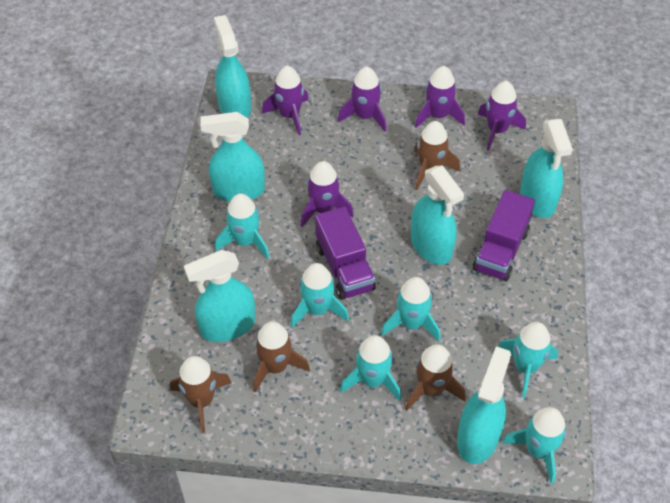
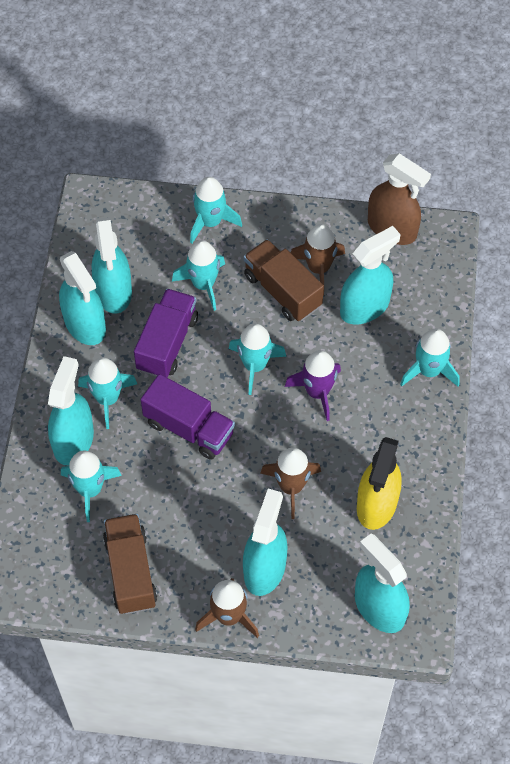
brown rocket: [170,356,231,433] [253,321,310,393] [405,344,466,410] [414,121,460,190] = 4 -> [195,578,259,638] [260,447,321,519] [291,224,345,296] = 3
brown spray bottle: none = 0 -> [368,153,431,245] = 1
brown truck: none = 0 -> [103,514,157,614] [244,239,324,321] = 2
purple rocket: [262,66,309,135] [301,161,354,227] [337,67,386,132] [415,66,465,128] [478,81,526,150] = 5 -> [285,350,341,421] = 1
yellow spray bottle: none = 0 -> [357,437,402,530] = 1

